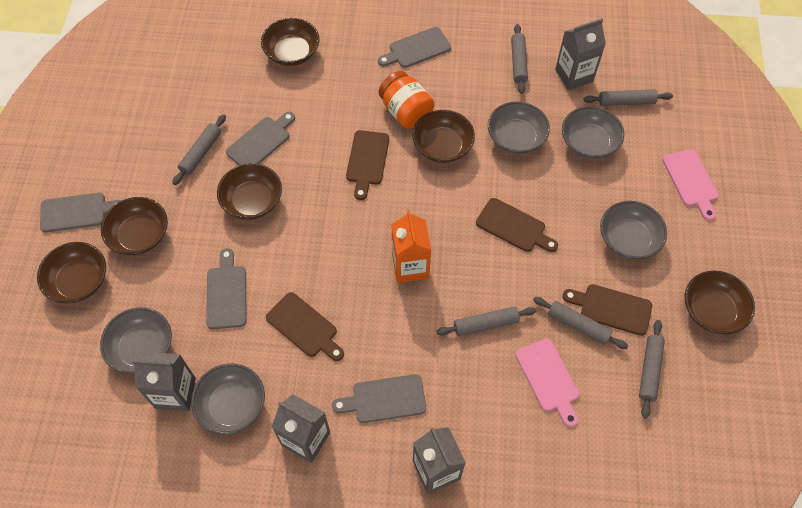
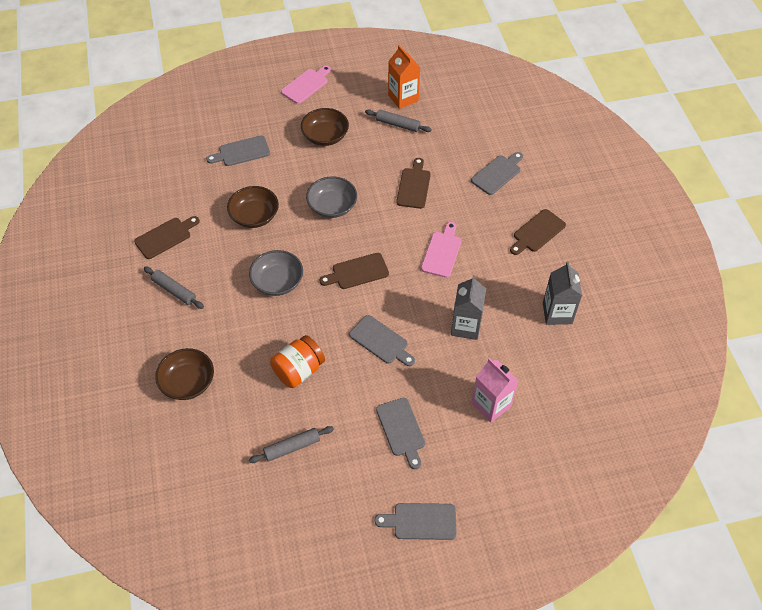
brown bowl: [37,242,106,303] [101,197,168,255] [217,163,282,220] [261,18,320,66] [412,110,475,163] [685,271,755,334] = 6 -> [155,348,214,400] [227,186,279,228] [301,108,349,146] = 3
grey bowl: [100,307,172,374] [191,364,265,435] [488,101,550,154] [562,106,624,159] [600,201,667,260] = 5 -> [249,250,303,296] [306,176,357,218] = 2
grey carton: [132,352,196,411] [272,394,330,463] [413,427,466,494] [555,18,606,90] = 4 -> [451,275,486,340] [543,262,582,325] = 2
grey rolling pin: [172,114,226,185] [437,306,536,336] [511,24,528,94] [533,297,628,349] [584,89,673,106] [639,320,665,419] = 6 -> [144,267,204,309] [249,426,334,463] [365,110,432,132] = 3
pink carton: none = 0 -> [472,358,519,423] = 1

